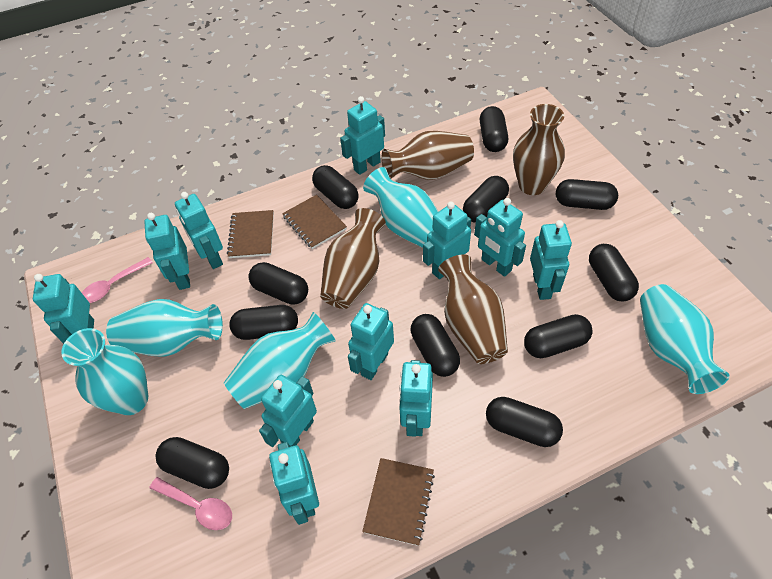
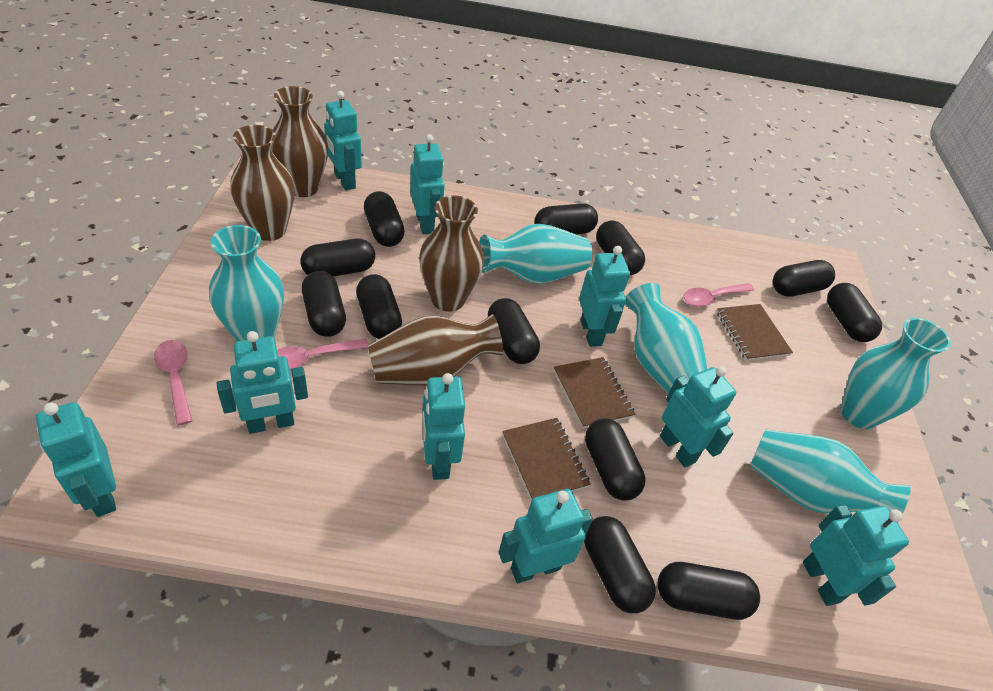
black capsule: [156,437,229,489] [229,305,298,340] [248,262,308,305] [312,165,359,209] [411,314,460,377] [463,176,509,223] [480,106,508,152] [486,397,563,447] [524,314,593,358] [556,179,618,210] [589,244,639,302] = 11 -> [300,238,375,277] [302,271,346,337] [356,274,402,339] [364,191,405,247] [488,298,540,364] [534,203,598,235] [584,516,656,613] [585,418,646,501] [596,220,645,275] [657,562,760,620] [773,260,835,297] [827,283,882,342] = 12
pink spoon: [82,257,153,303] [150,477,232,530] = 2 -> [154,340,192,426] [277,339,368,370] [684,283,754,307] = 3
turquoise robot: [33,274,94,344] [144,213,190,290] [175,192,223,269] [259,375,317,447] [269,442,319,525] [340,96,385,175] [348,303,394,380] [399,360,433,437] [423,201,471,279] [474,198,526,277] [530,220,572,300] = 11 -> [36,402,116,517] [216,331,308,434] [324,91,362,191] [410,134,445,234] [422,373,465,480] [499,489,593,583] [579,246,630,347] [660,366,736,467] [803,505,909,606] = 9

